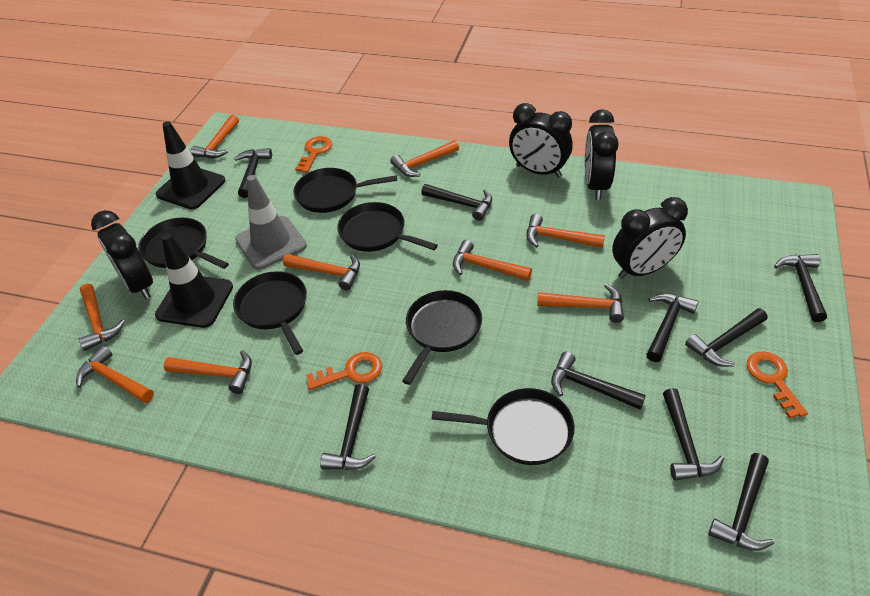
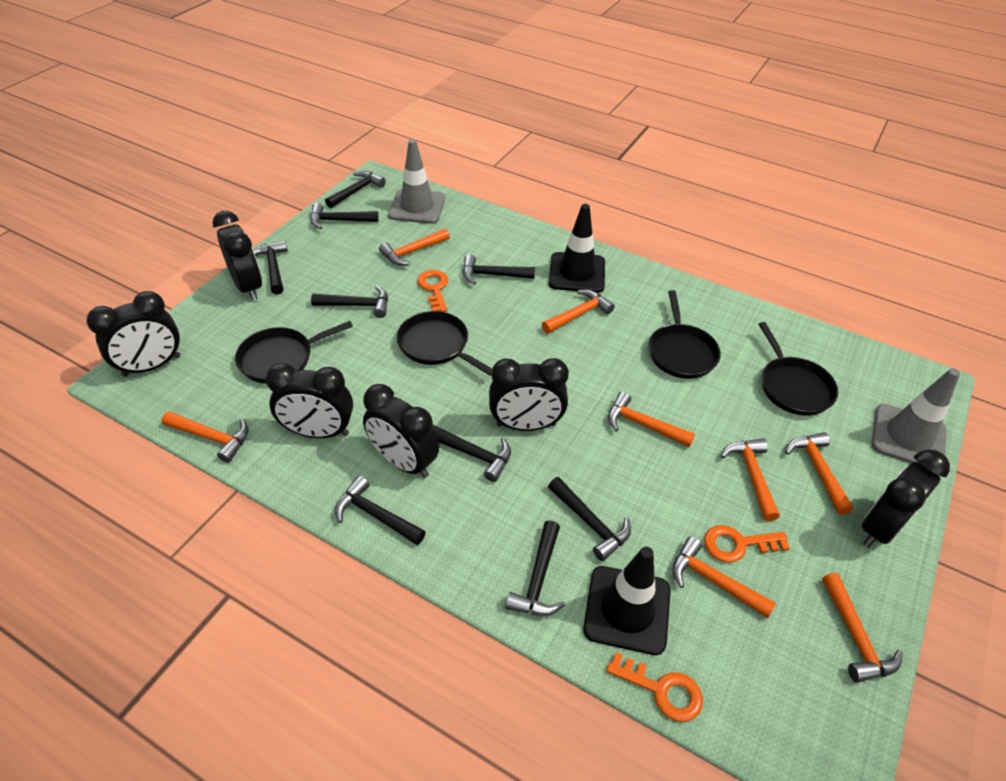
black clock: [91,210,153,299] [509,103,573,178] [585,109,619,200] [612,197,688,279] = 4 -> [86,291,180,377] [212,211,262,301] [266,363,353,438] [363,384,439,478] [489,358,569,431] [861,449,950,548] = 6
black pan: [138,218,229,269] [233,271,307,355] [293,168,397,213] [337,202,438,252] [402,290,482,385] [432,388,575,465] = 6 -> [235,321,353,384] [397,311,492,376] [648,290,721,379] [758,322,838,416] = 4
grey traffic cone: [235,175,307,270] = 1 -> [388,139,445,224] [871,368,960,463] = 2
orange hammer: [76,346,154,403] [79,284,125,351] [164,350,252,394] [190,115,239,158] [283,254,360,290] [391,140,459,177] [453,240,532,281] [526,214,605,248] [537,284,624,323] = 9 -> [162,411,249,463] [379,228,450,266] [542,290,615,334] [608,391,695,447] [672,537,776,618] [721,438,780,521] [785,432,853,515] [822,573,903,683] = 8

